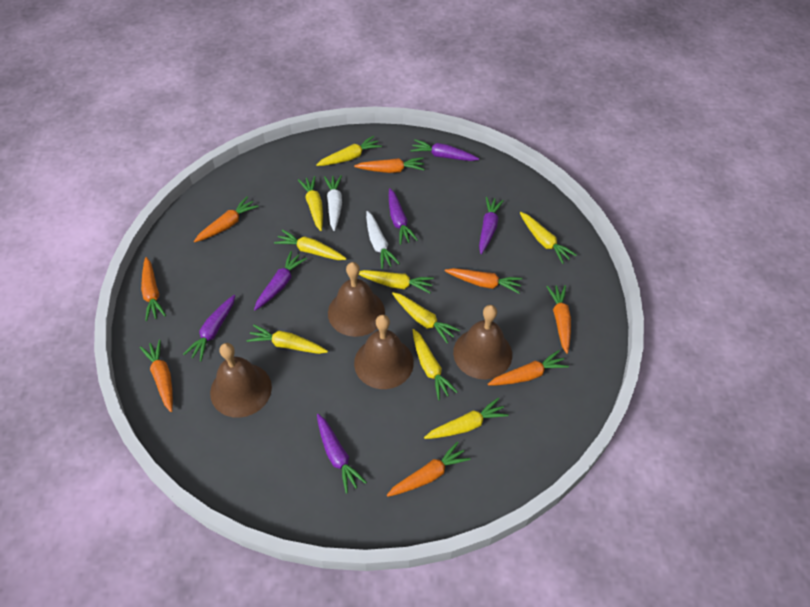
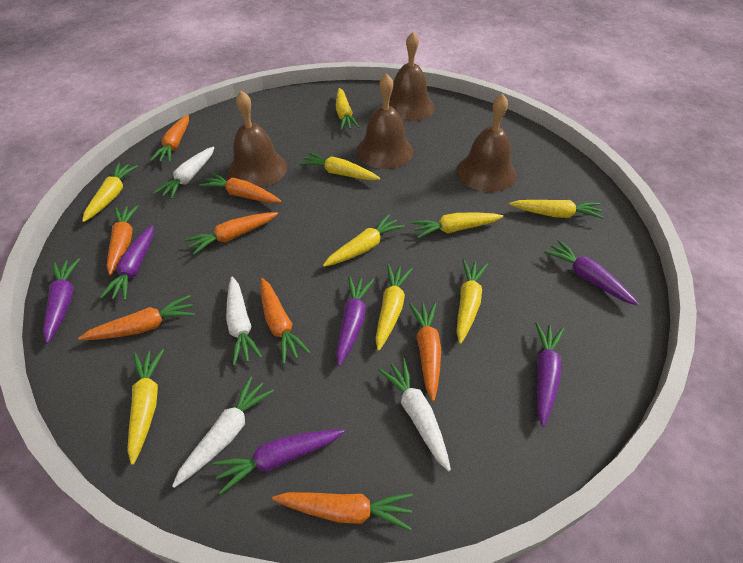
white carrot: [324,175,342,231] [366,211,400,269] = 2 -> [154,147,215,199] [172,376,274,488] [226,276,262,366] [378,358,451,471] = 4

